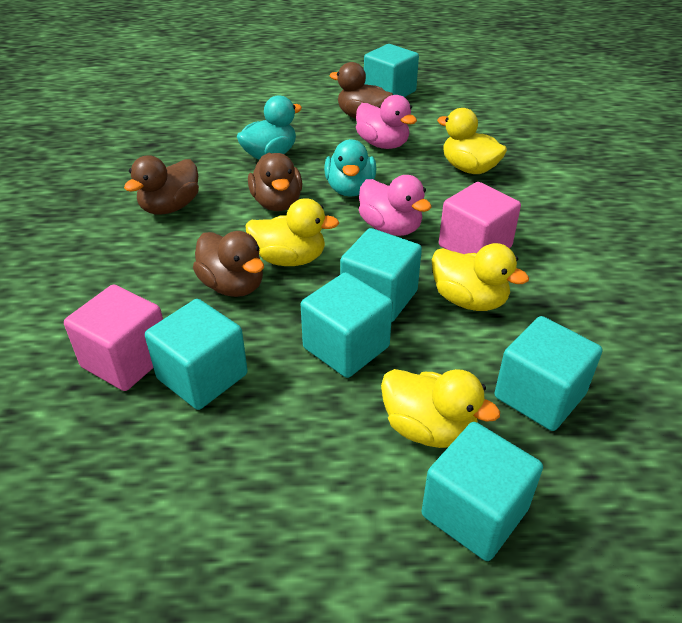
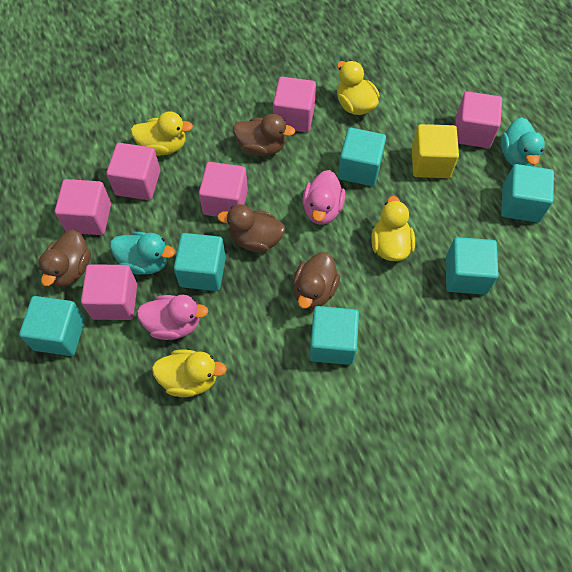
pink cube: [64,284,163,391] [439,182,521,254] = 2 -> [55,179,111,235] [81,265,137,320] [106,143,160,200] [199,162,248,217] [273,77,316,132] [455,92,502,148] = 6
yellow cube: none = 0 -> [412,124,459,178] = 1

